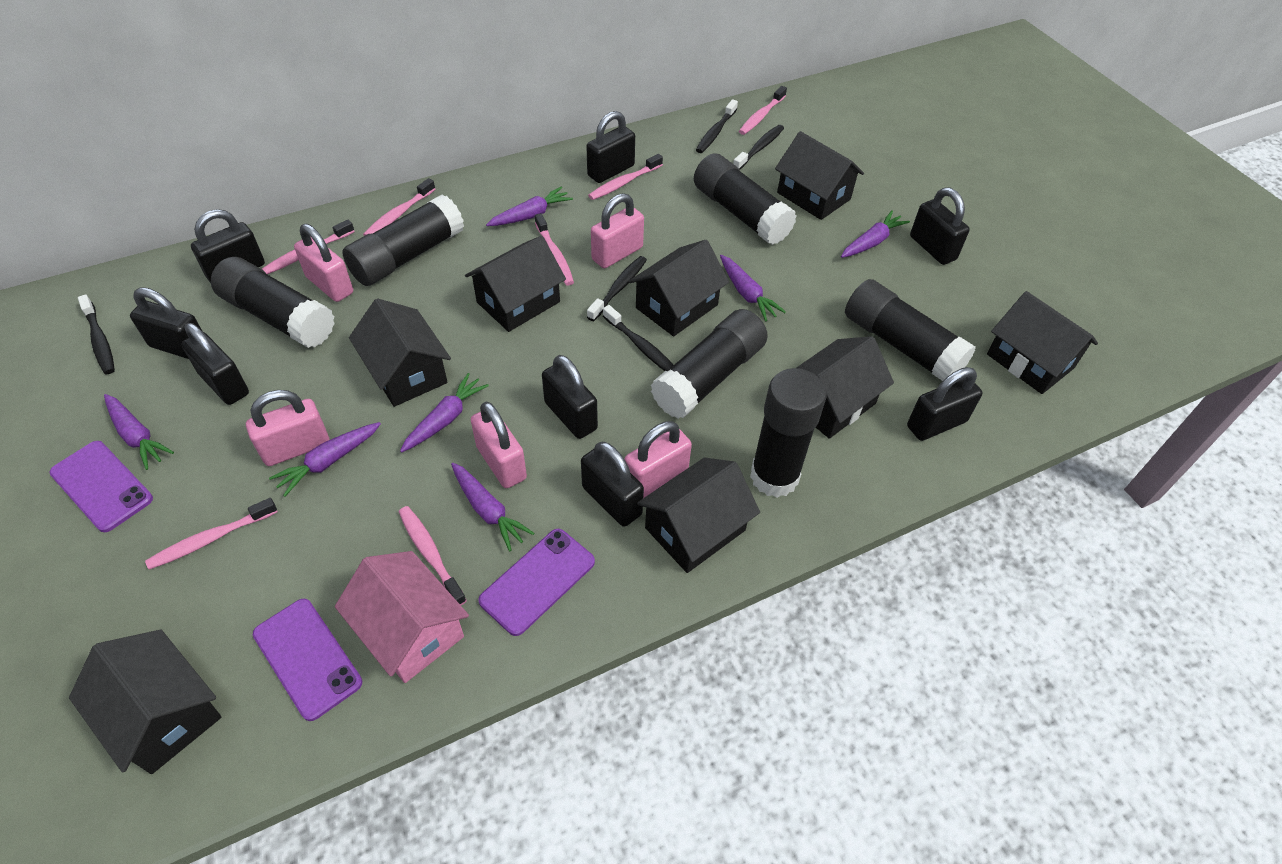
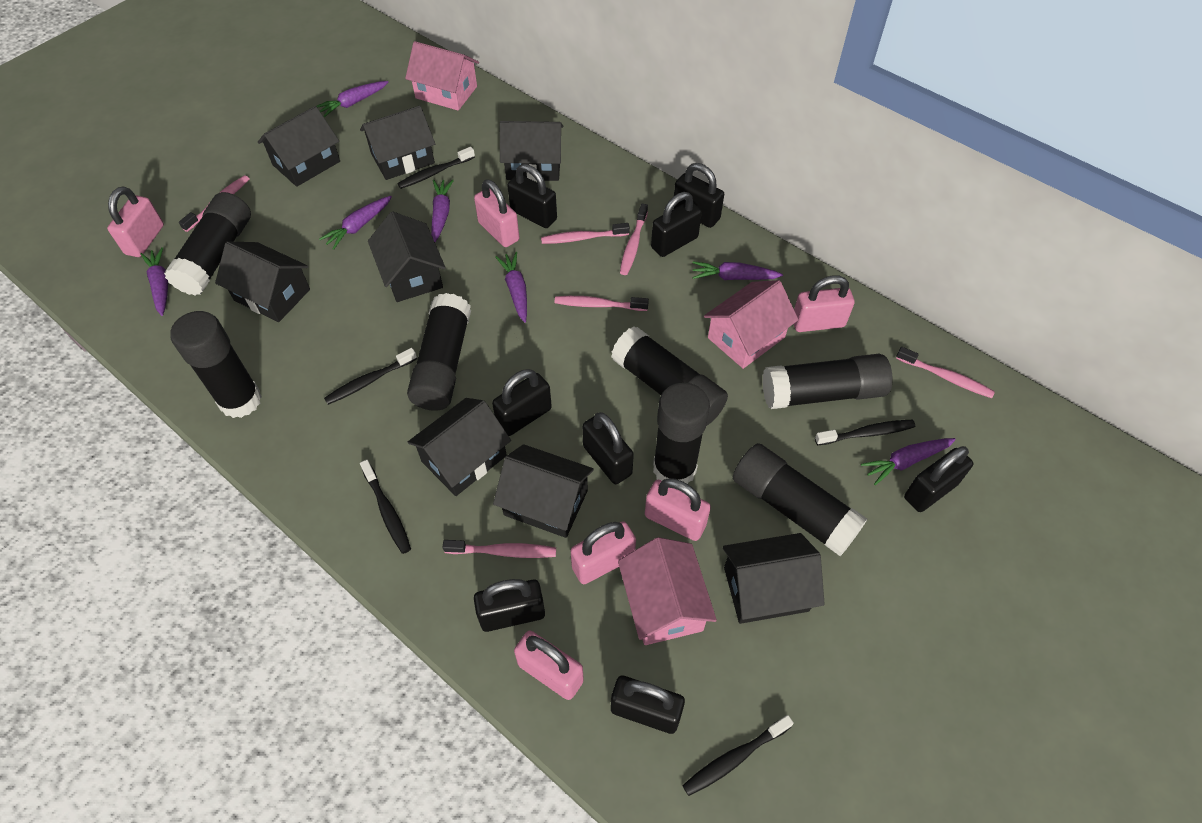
black glue stick: [211,257,335,348] [342,194,464,286] [651,309,768,419] [694,153,797,245] [750,368,827,498] [845,279,976,381] = 6 -> [164,192,251,296] [170,311,262,418] [407,293,471,411] [611,326,728,426] [653,382,710,484] [733,443,868,556] [762,354,893,409] = 7
pink house: [335,551,469,683] = 1 -> [405,41,479,111] [618,537,717,645] [704,280,798,369] = 3
pink padlock: [246,390,330,466] [294,224,353,302] [471,402,527,488] [591,193,644,268] [624,421,692,498] = 5 -> [107,187,164,257] [474,179,519,247] [514,630,584,700] [570,521,636,584] [645,478,711,541] [794,275,855,332] = 6
pink toothbrush: [145,498,278,570] [262,220,355,274] [363,178,435,236] [399,506,467,605] [535,213,574,286] [588,154,663,200] [739,86,787,135] = 7 -> [179,175,250,232] [443,540,556,558] [541,223,630,244] [555,296,649,311] [620,204,648,275] [896,347,995,398] = 6
purple phone: [49,441,153,532] [253,599,362,721] [478,529,595,636] = 3 -> none = 0

